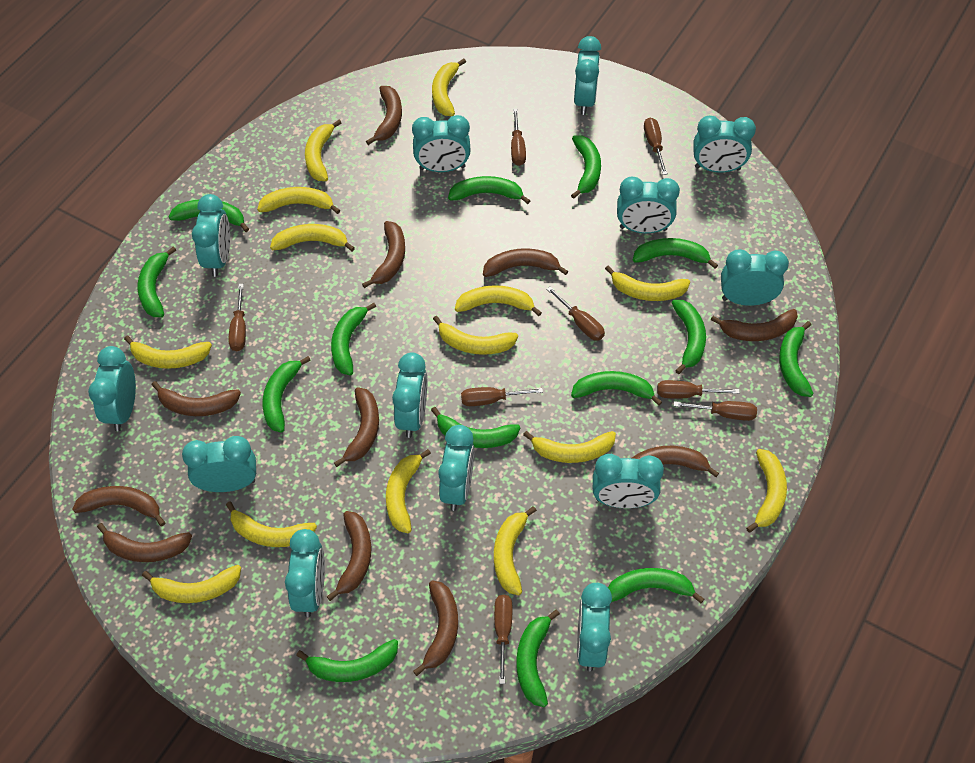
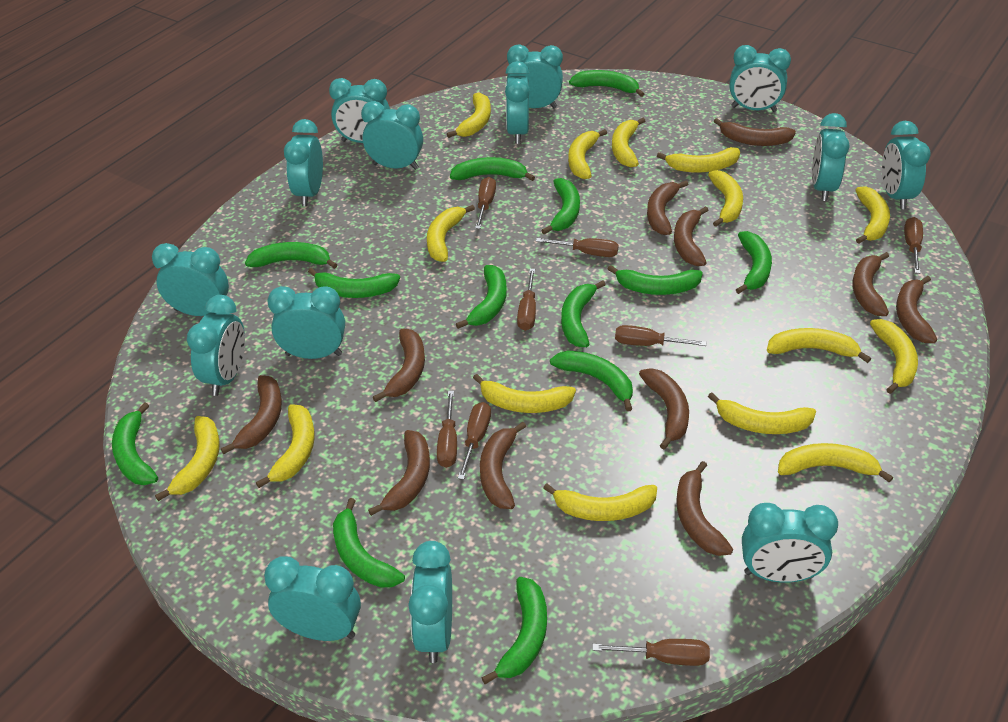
green banana: [138,247,176,317] [169,199,249,232] [263,356,311,433] [296,639,398,682] [331,303,376,375] [431,407,520,448] [448,176,530,204] [516,609,560,707] [571,136,601,199] [571,371,662,406] [608,568,704,603] [633,238,718,269] [672,300,706,374] [779,321,814,397] = 14 -> [112,402,158,485] [245,242,337,269] [308,268,400,298] [333,498,405,588] [450,157,535,181] [456,265,507,329] [481,577,547,684] [541,178,580,234] [550,351,633,411] [561,280,606,347] [569,70,644,97] [608,265,703,295] [736,231,772,294] = 13
turquoise clock: [88,346,136,431] [182,436,256,492] [192,194,230,277] [285,529,325,617] [392,352,427,438] [412,115,471,172] [438,425,474,511] [574,36,601,115] [577,583,612,671] [593,454,664,508] [617,177,680,233] [693,116,756,173] [721,249,789,306] = 13 -> [152,243,229,316] [187,295,245,396] [264,556,361,641] [268,286,345,359] [284,119,323,206] [329,78,390,143] [361,101,423,170] [408,541,452,663] [505,61,530,144] [507,44,563,108] [729,45,791,112] [742,503,838,583] [812,113,849,201] [882,121,931,209] = 14
yellow banana: [124,336,212,369] [142,565,241,603] [226,501,317,547] [257,187,340,214] [270,224,355,251] [305,120,341,181] [386,449,431,533] [432,59,466,116] [433,316,518,355] [455,285,542,316] [494,506,537,595] [523,431,616,463] [605,265,690,301] [746,449,787,533] = 14 -> [155,416,220,501] [256,404,315,488] [427,205,475,262] [447,92,491,138] [473,374,576,413] [543,483,657,521] [568,129,607,179] [612,118,645,167] [657,147,740,173] [708,170,743,227] [708,392,816,434] [767,328,871,363] [778,443,893,483] [855,186,890,244] [870,319,918,394] = 15

